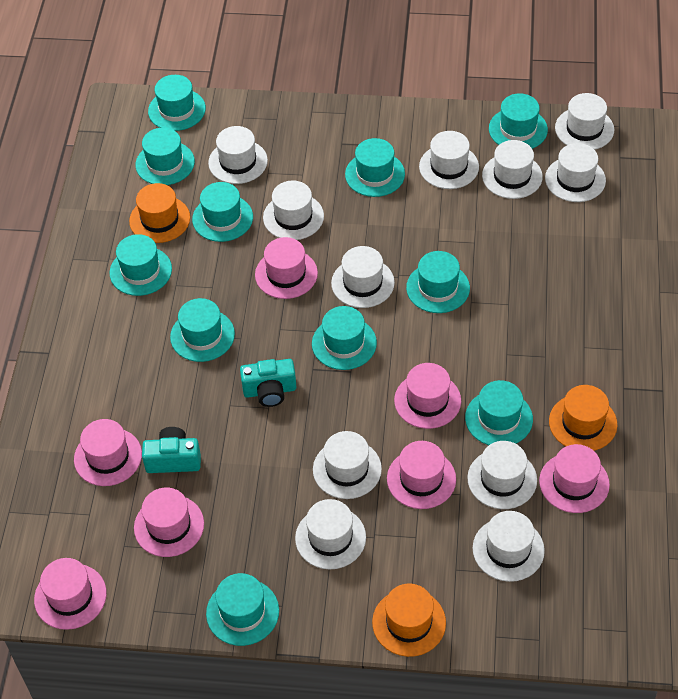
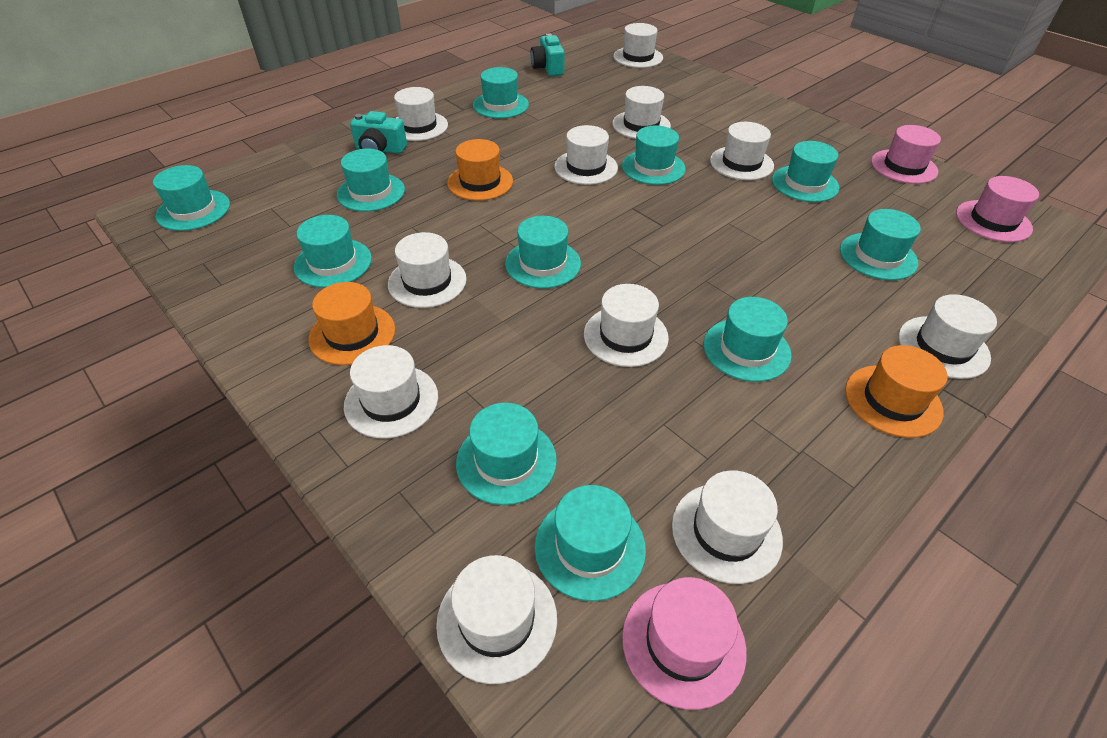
pink hat: [34,558,107,630] [74,419,142,486] [134,488,204,557] [255,237,318,299] [387,441,456,509] [394,363,461,429] [539,444,610,513] = 7 -> [622,577,747,710] [871,125,941,184] [956,176,1039,242] = 3

